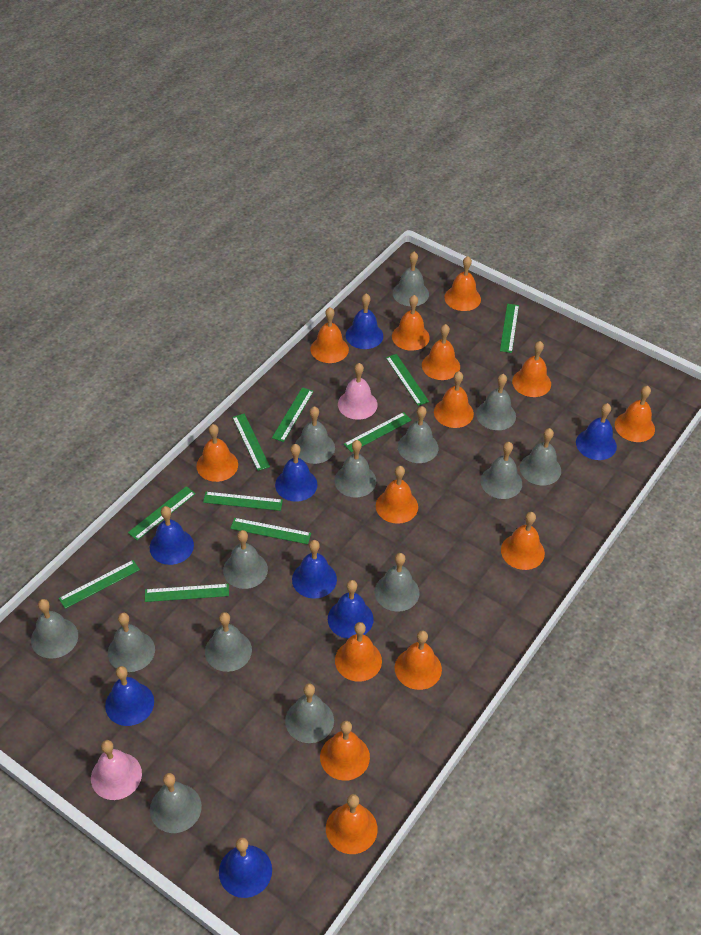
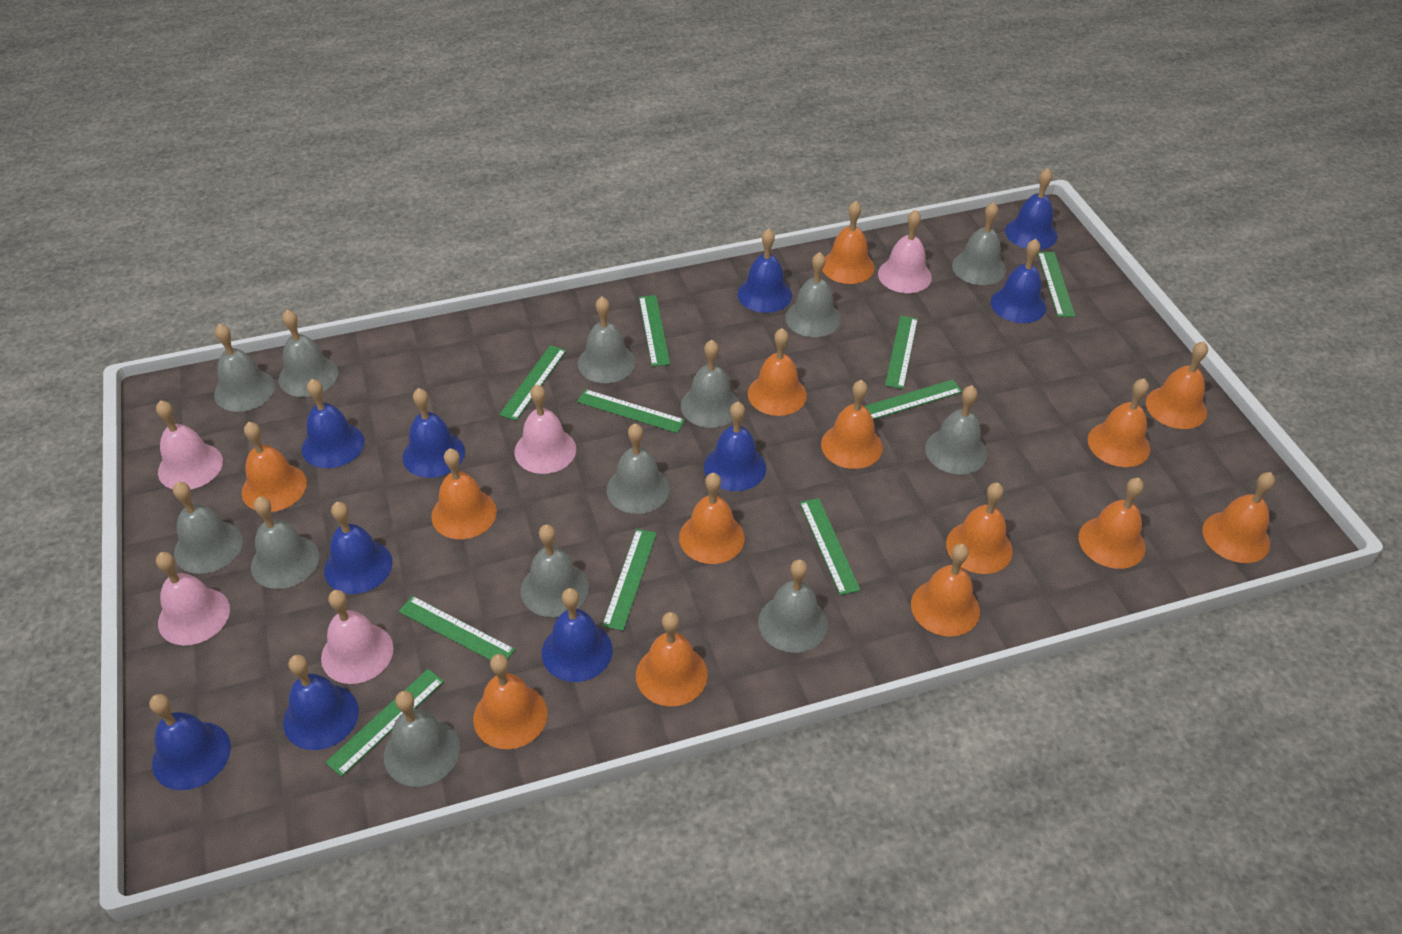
blue bell: [105,666,154,726] [150,506,194,565] [219,838,272,898] [275,444,318,502] [292,540,337,599] [328,580,374,639] [346,294,383,349] [576,403,617,460] = 8 -> [149,694,231,790] [283,655,359,750] [302,379,364,468] [324,502,392,594] [402,388,465,478] [542,588,613,682] [704,402,767,491] [737,228,792,313] [991,239,1046,323] [1005,168,1058,250] = 10
grey bell: [31,599,78,659] [108,613,155,672] [150,773,202,833] [205,612,252,672] [223,530,268,589] [285,683,334,743] [295,406,335,464] [334,440,376,498] [374,553,420,612] [393,252,429,306] [398,406,439,463] [476,374,516,430] [480,442,522,499] [520,428,561,486] = 14 -> [173,482,243,574] [214,324,275,412] [251,497,319,589] [279,310,338,397] [384,691,460,787] [521,525,589,617] [578,297,636,383] [606,424,670,514] [681,340,739,428] [758,559,828,653] [785,252,841,337] [925,385,987,475] [952,202,1006,285] = 13
pink bell: [91,740,142,800] [338,363,378,420] = 2 -> [156,400,223,490] [156,552,230,645] [321,590,394,684] [514,384,576,474] [878,210,932,293] = 5

